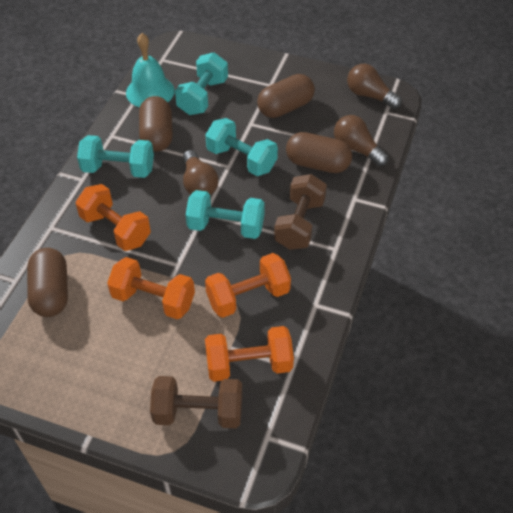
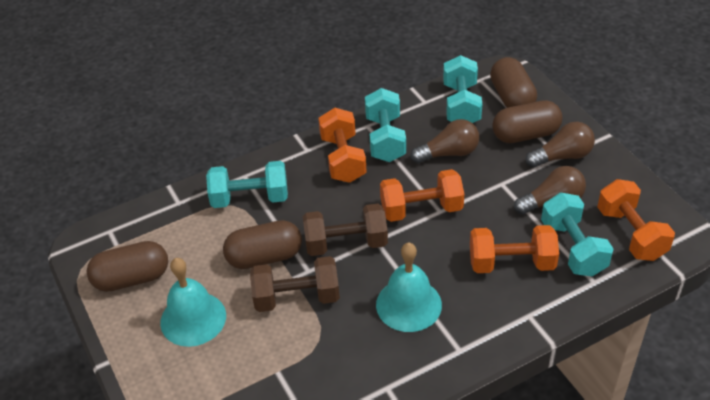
turquoise bell: [126,33,175,107] = 1 -> [160,258,226,347] [376,243,442,332] = 2

